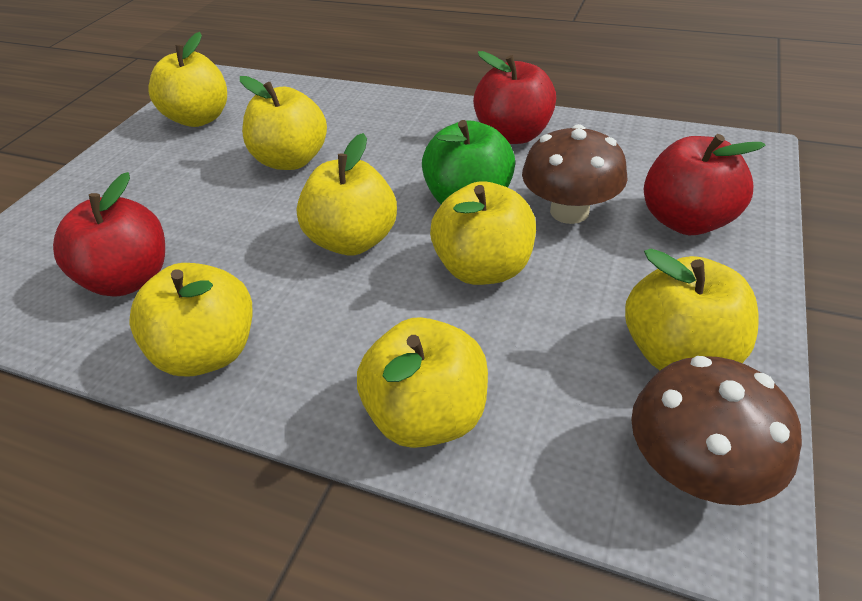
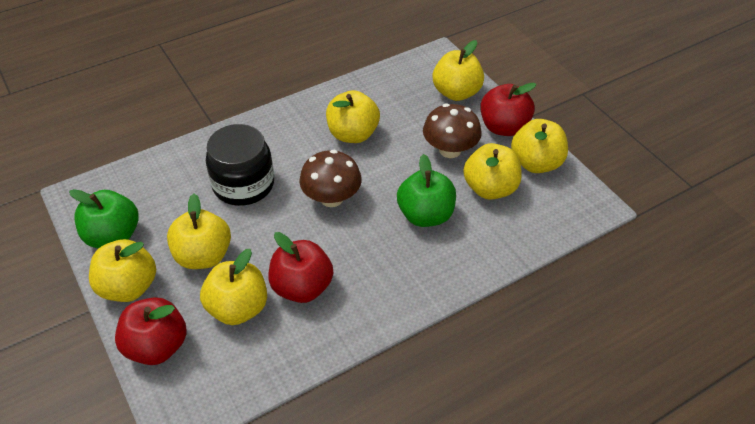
black jar: none = 0 -> [206,124,274,206] = 1
green apple: [422,120,515,204] = 1 -> [69,189,139,248] [397,154,456,227] = 2

